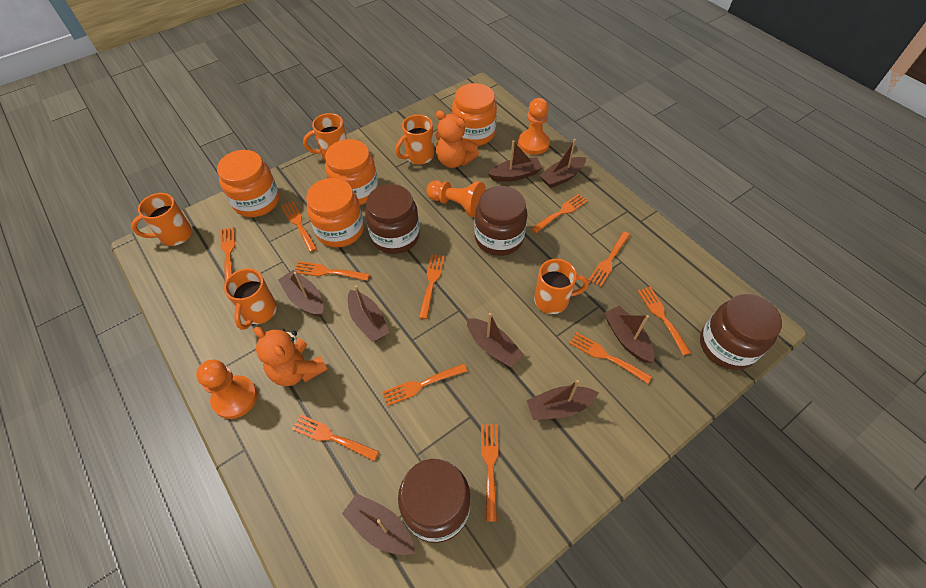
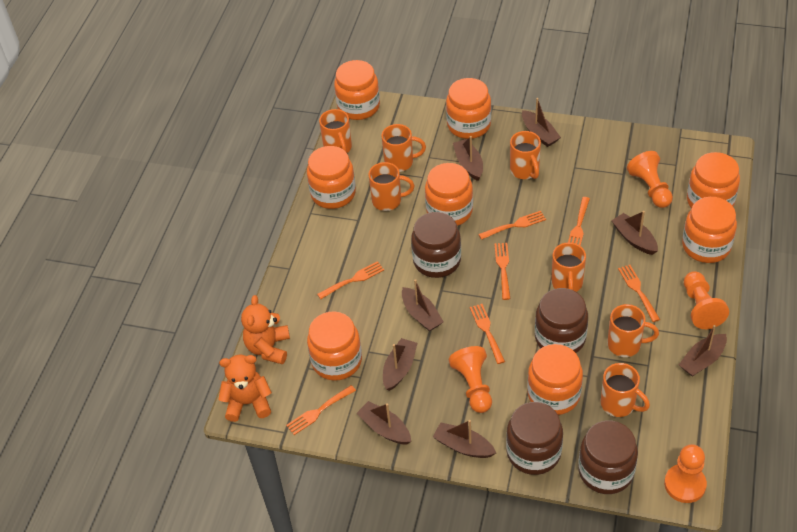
orange fork: [220,227,235,282] [281,201,317,252] [292,415,379,461] [295,261,370,281] [382,363,467,406] [419,254,445,319] [481,424,499,522] [531,194,588,233] [569,332,652,384] [588,231,630,287] [638,287,691,356] = 11 -> [286,385,356,435] [317,261,384,299] [470,304,505,364] [478,211,546,240] [494,243,510,300] [568,197,590,246] [618,265,660,322] = 7
orange jar: [217,150,279,217] [306,178,364,247] [325,139,378,205] [452,83,497,146] = 4 -> [307,146,356,209] [307,311,362,381] [334,60,380,120] [425,163,473,226] [446,78,491,139] [527,344,583,415] [682,197,737,263] [687,152,740,208] = 8
orange mug: [131,193,192,246] [224,269,277,330] [303,113,347,161] [395,115,434,164] [534,259,589,314] = 5 -> [319,109,352,153] [368,162,414,211] [381,124,426,172] [510,131,541,179] [551,242,586,292] [601,363,650,417] [607,304,659,357] = 7
orange pawn: [196,359,257,419] [426,180,486,217] [518,98,550,155] = 3 -> [449,346,492,413] [627,151,673,208] [664,444,707,503] [684,271,729,329] = 4

